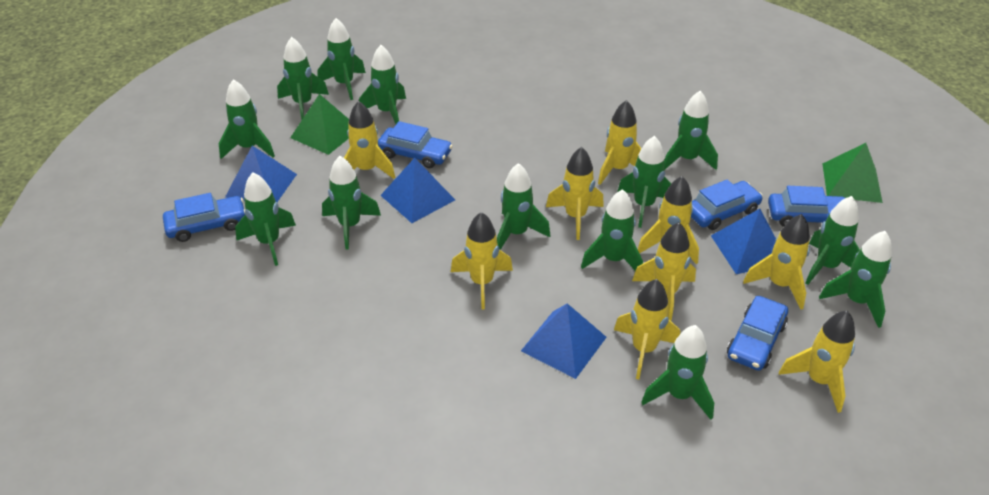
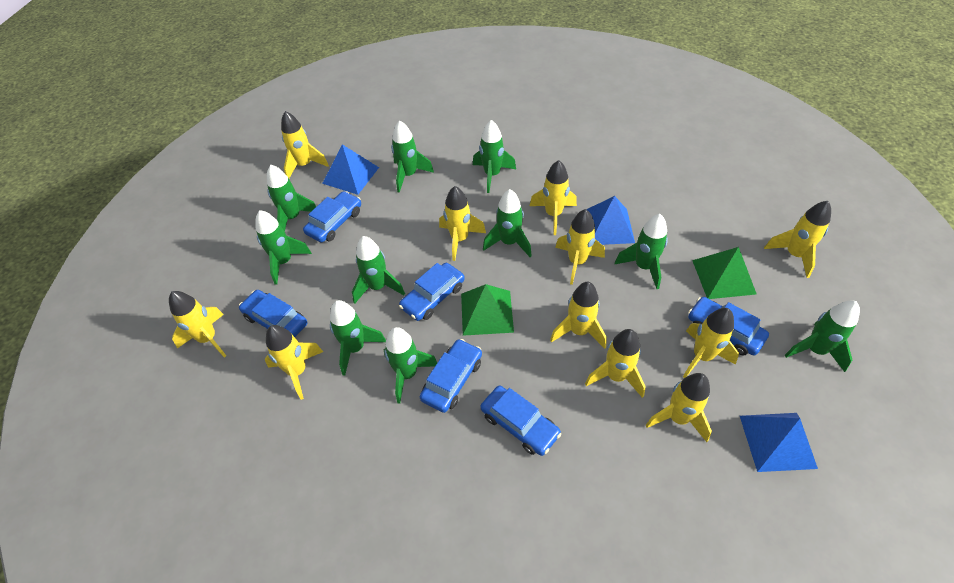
blue car: [163,193,245,242] [378,121,452,168] [691,180,763,230] [727,296,788,371] [768,186,845,227] = 5 -> [239,290,307,337] [303,191,361,243] [399,263,465,321] [420,339,482,413] [480,386,561,456] [688,297,769,355] = 6
blue pyramid: [225,146,297,202] [380,158,455,223] [521,304,607,379] [711,209,776,274] = 4 -> [322,144,379,195] [586,196,635,245] [740,413,818,472] = 3
green rocket: [219,79,275,159] [235,172,296,266] [277,37,329,120] [318,18,366,100] [322,156,381,250] [359,45,406,124] [497,163,550,250] [581,189,643,271] [617,136,671,228] [641,325,714,420] [664,91,718,170] [805,196,860,285] [819,231,892,328] = 13 -> [255,210,312,285] [267,165,316,232] [330,300,386,376] [352,236,405,304] [384,327,437,404] [391,120,434,193] [473,120,516,193] [483,189,532,257] [615,214,668,289] [785,301,860,372] = 10
yellow rocket: [344,101,395,179] [451,212,513,310] [546,147,604,240] [598,100,641,185] [614,279,680,379] [632,222,696,320] [638,176,699,264] [743,214,810,310] [779,311,855,413] = 9 -> [169,291,226,357] [265,325,323,400] [281,111,329,178] [439,186,486,261] [530,160,577,235] [550,282,607,349] [555,209,605,285] [585,329,646,398] [646,373,712,442] [683,308,739,378] [764,201,831,278] = 11

